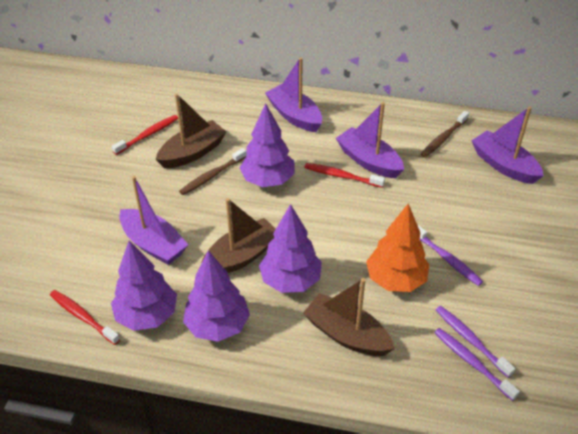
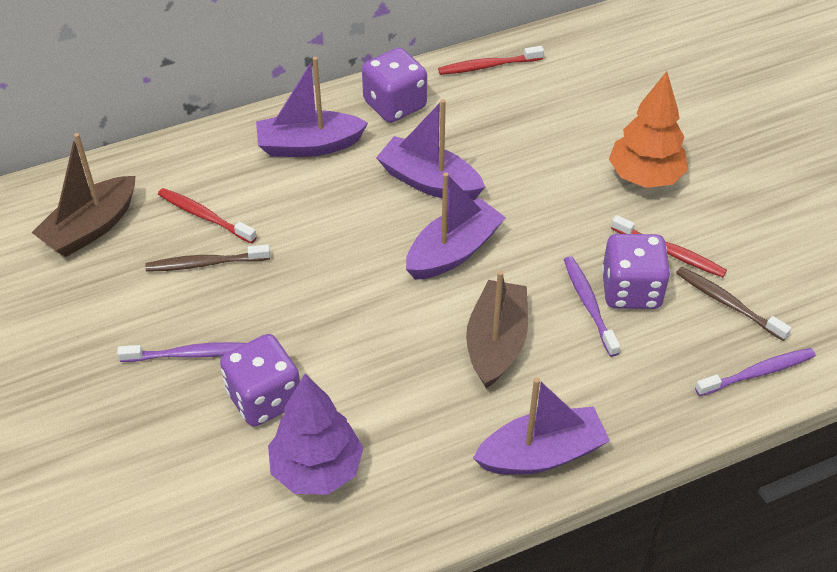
brown boat: [155,93,227,168] [201,198,276,273] [303,278,395,356] = 3 -> [31,133,136,257] [466,270,528,389] = 2
purple dice: none = 0 -> [220,334,300,427] [362,47,427,123] [602,234,671,309] = 3
purple tree: [111,240,177,331] [183,251,250,342] [240,103,295,187] [259,204,322,293] = 4 -> [268,374,363,495] = 1

